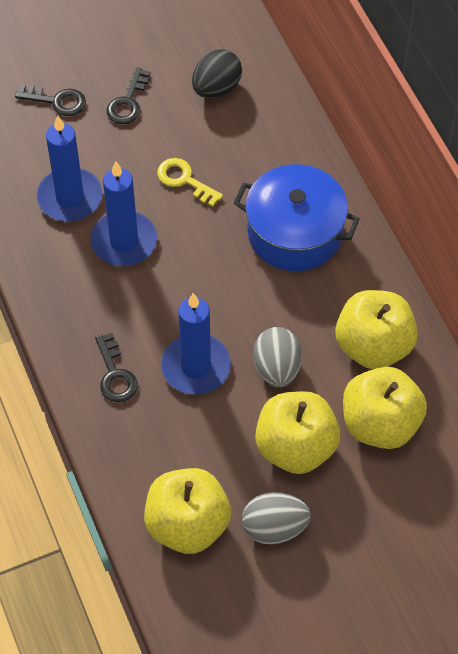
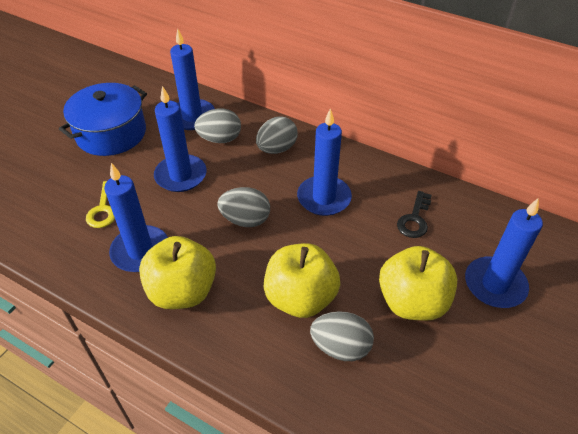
black egg: [192,49,242,98] = 1 -> none = 0
black key: [15,84,86,116] [95,333,138,402] [107,67,151,124] = 3 -> [397,191,432,238] = 1
blue candle: [37,115,102,221] [90,161,157,266] [161,293,231,395] = 3 -> [104,163,168,272] [154,86,207,192] [170,29,215,130] [297,108,352,216] [465,198,543,308] = 5
grey egg: [242,492,311,545] [253,327,302,387] = 2 -> [194,109,241,143] [217,187,270,227] [256,116,298,154] [310,311,374,361] = 4
yellow apple: [144,468,231,554] [255,391,340,474] [335,290,418,369] [343,367,427,449] = 4 -> [139,236,216,309] [264,243,340,318] [379,246,457,321] = 3

